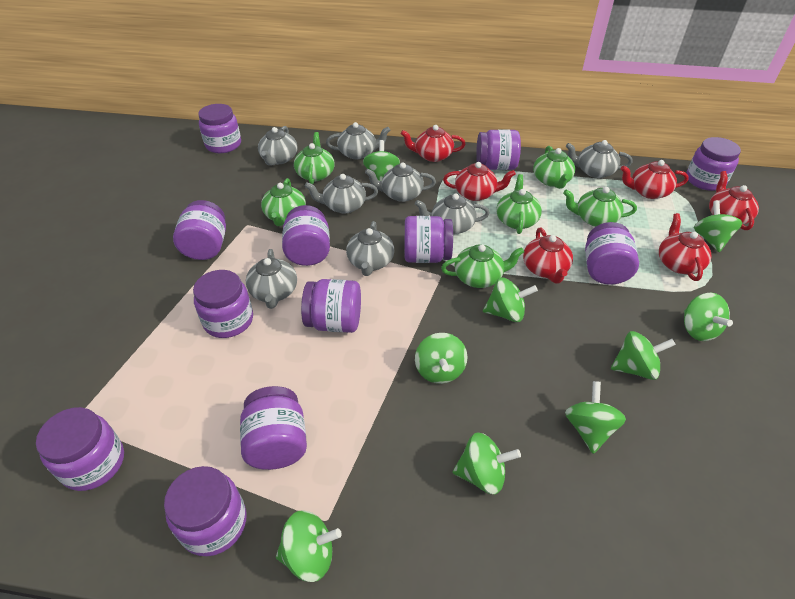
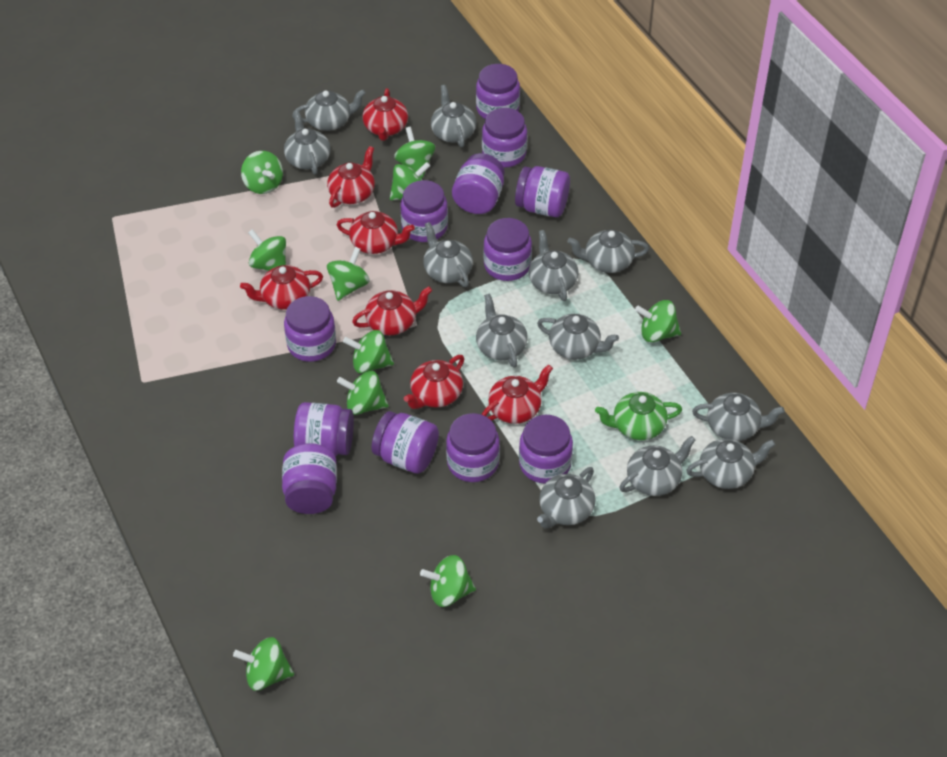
green spinning top: [276,510,342,582] [363,140,400,181] [415,333,467,384] [453,432,521,494] [483,278,538,322] [565,381,626,454] [611,331,676,380] [684,293,733,341] [694,200,742,252] = 9 -> [233,637,294,691] [241,151,283,194] [248,229,286,271] [327,247,370,301] [337,371,389,415] [343,330,394,373] [390,162,430,200] [394,127,435,178] [420,555,476,607] [635,300,681,342] = 10
green teapot: [261,178,306,226] [294,132,335,184] [441,244,524,288] [496,174,542,234] [533,146,575,189] [563,187,637,227] = 6 -> [595,392,682,440] = 1
grey teapot: [246,249,297,309] [258,126,297,166] [304,174,378,213] [326,122,390,159] [346,221,394,276] [365,162,436,202] [415,193,490,234] [566,140,632,178] = 8 -> [284,111,331,174] [292,89,366,131] [423,222,473,287] [431,85,476,147] [476,294,528,368] [529,230,578,301] [537,314,619,360] [537,467,595,528] [567,230,649,273] [619,436,695,496] [686,439,775,489] [692,393,785,441] = 12
red teapot: [401,125,465,162] [443,162,516,201] [523,228,573,284] [621,160,689,199] [659,213,711,281] [709,171,759,230] = 6 -> [240,265,323,309] [327,146,375,208] [337,211,415,254] [352,286,432,335] [363,88,408,141] [404,355,464,409] [482,364,553,424] = 7

